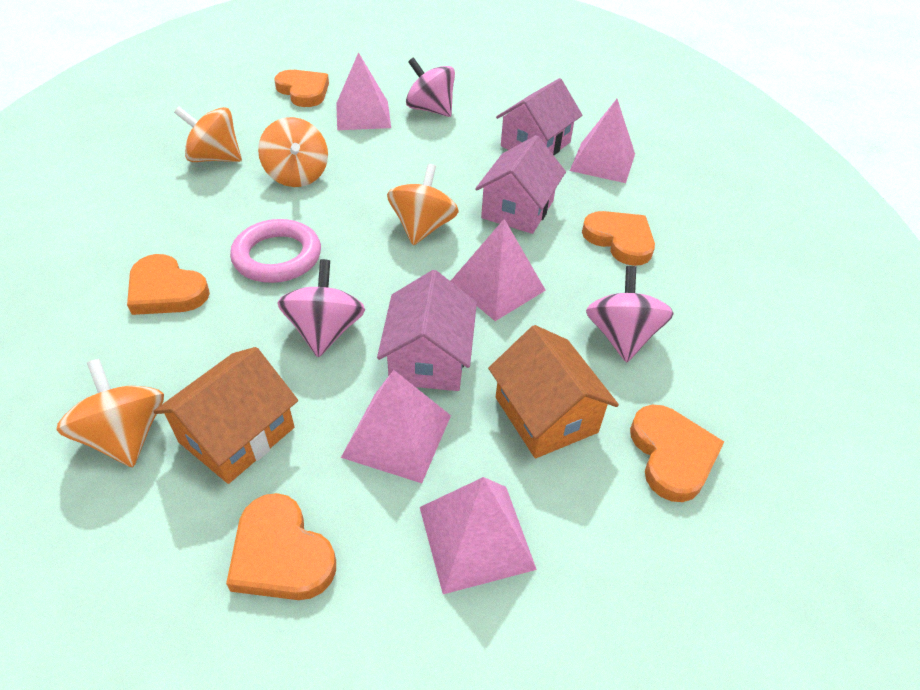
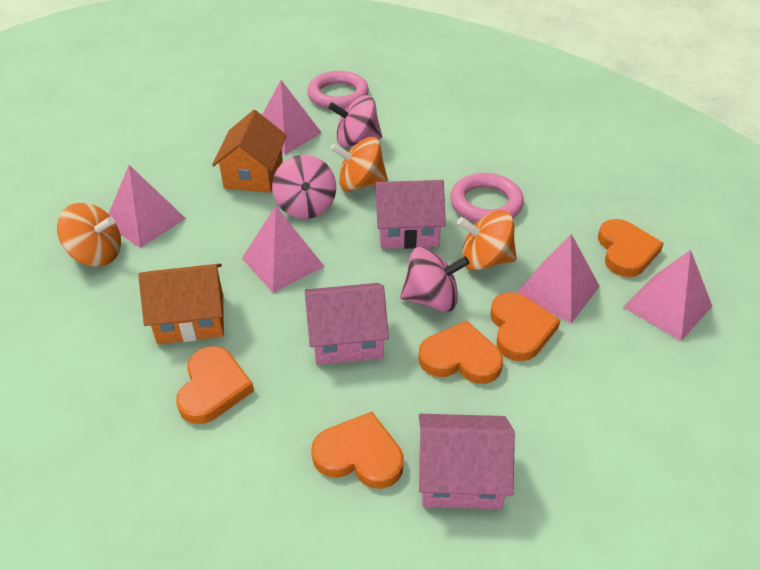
orange spinning top: [56,359,164,467] [174,107,242,162] [258,117,328,187] [387,164,459,245] = 4 -> [57,203,121,266] [330,137,388,191] [457,210,517,271] = 3
pink ring: [230,219,321,283] = 1 -> [307,71,369,109] [450,173,524,223] = 2

